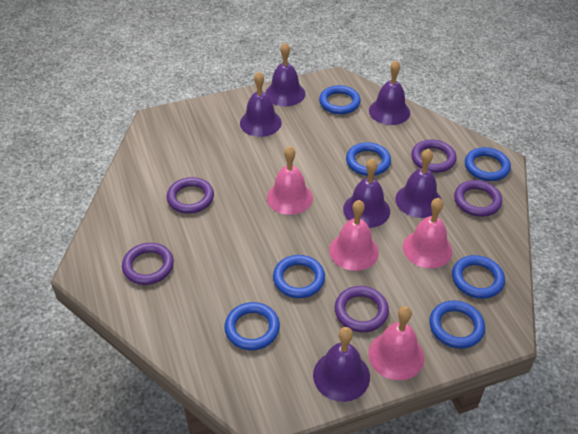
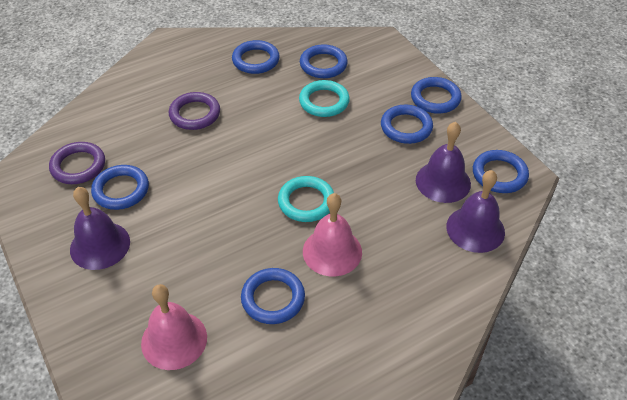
pink bell: [267,146,313,215] [329,200,379,271] [368,306,424,380] [403,198,453,268] = 4 -> [141,284,207,370] [303,193,362,276] = 2
purple bell: [240,72,282,137] [266,43,305,106] [313,327,370,402] [343,158,390,228] [369,60,410,125] [395,149,442,218] = 6 -> [70,187,130,270] [416,122,471,203] [446,170,505,253] = 3
purple ring: [122,243,174,285] [167,177,214,214] [335,286,389,332] [411,139,457,173] [454,180,502,217] = 5 -> [49,142,105,184] [169,92,220,130] = 2
turquoise ring: none = 0 -> [278,176,334,222] [299,80,350,117] = 2

